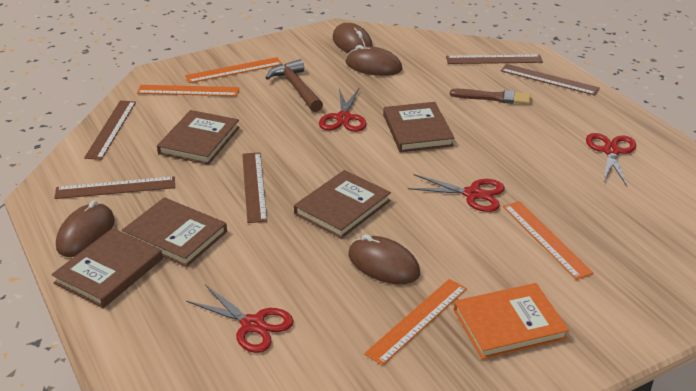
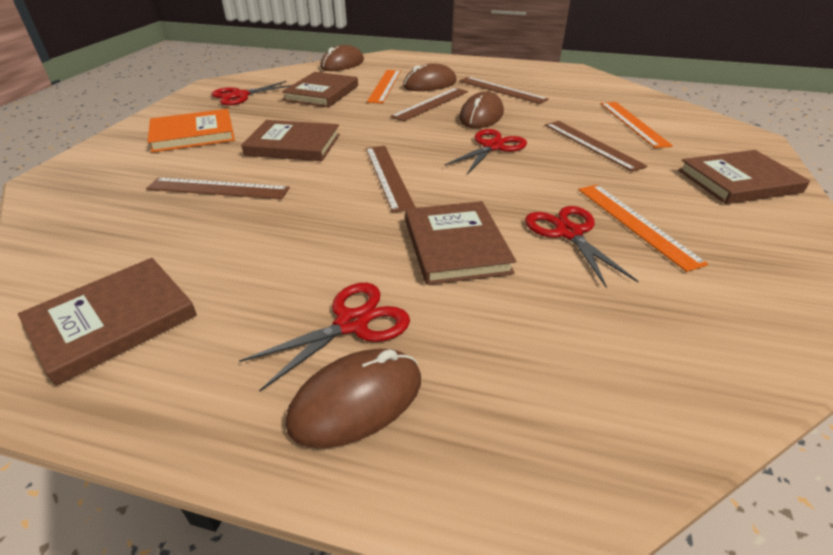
brown brush: [450,89,531,105] = 1 -> none = 0
brown hammer: [265,59,323,112] = 1 -> none = 0
orange ruler: [137,85,239,96] [185,57,282,83] [364,279,467,366] [503,201,594,280] = 4 -> [367,70,401,103] [578,185,708,272] [601,102,673,148] = 3

